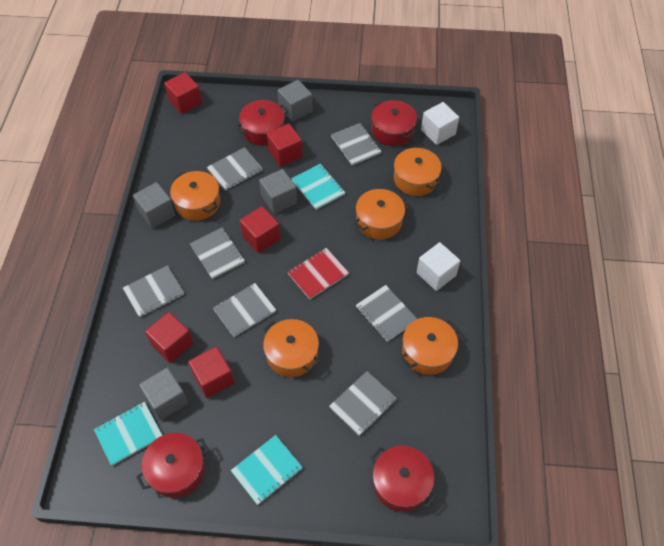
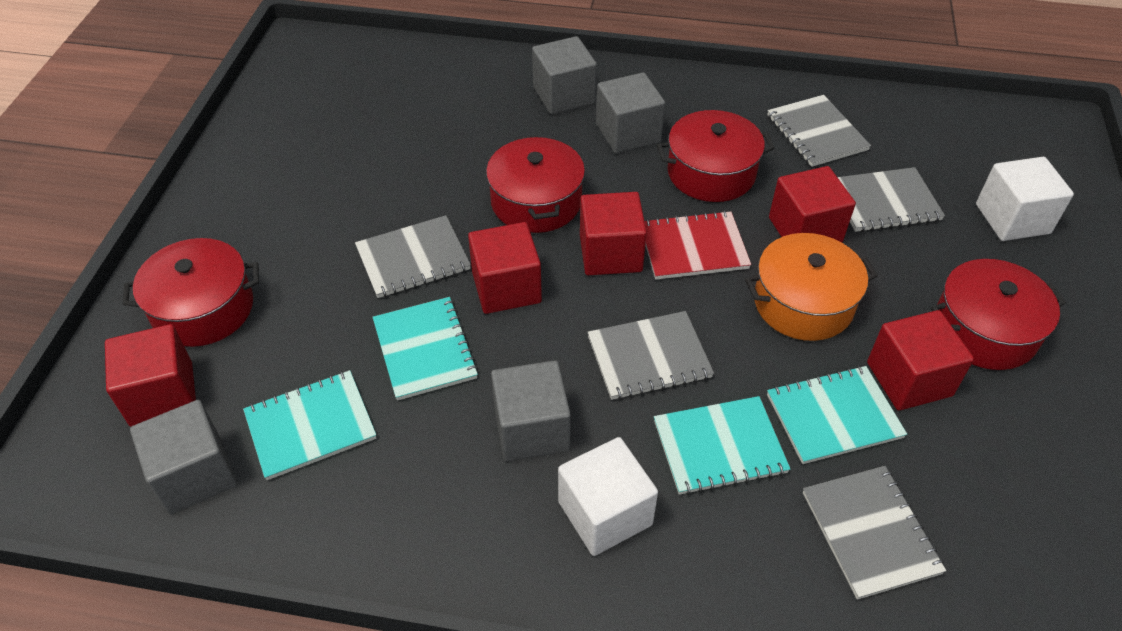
grey notebook: [123,266,184,317] [190,228,245,279] [207,147,263,191] [213,283,276,337] [329,371,397,436] [331,123,382,165] [356,285,417,342] = 7 -> [355,215,471,298] [587,311,714,400] [767,95,871,167] [803,466,946,600] [838,167,945,232] = 5
orange pot: [170,171,220,221] [263,319,320,377] [354,189,406,239] [394,148,442,196] [401,317,458,375] = 5 -> [745,233,877,341] = 1
turquoise notebook: [94,402,163,466] [231,435,303,505] [291,164,345,210] = 3 -> [243,370,376,480] [373,297,478,401] [654,396,790,495] [767,366,907,464] = 4

